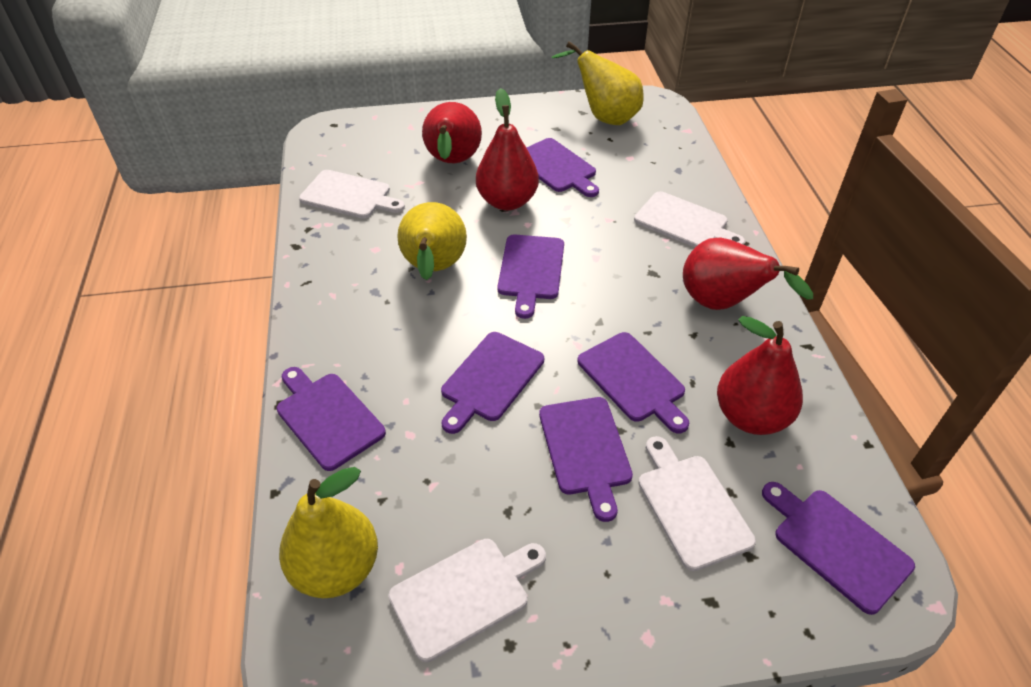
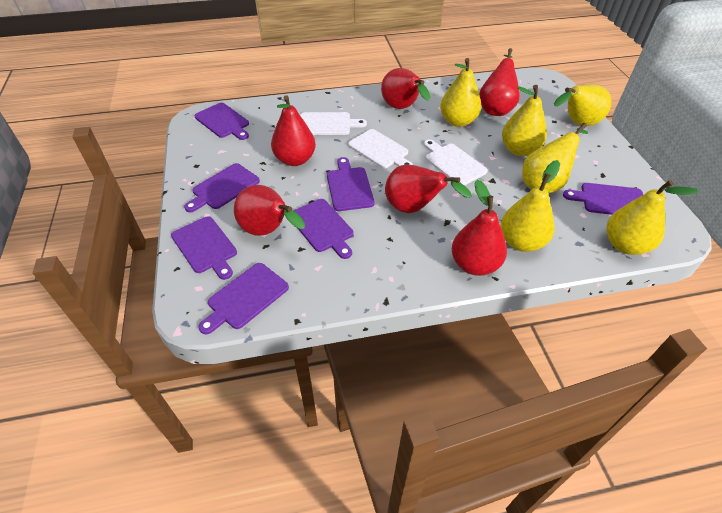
red pear: [422,102,482,163] [476,88,539,210] [683,237,813,310] [717,316,803,435] = 4 -> [234,185,305,236] [271,95,316,166] [381,68,430,109] [385,164,472,213] [452,180,507,276] [479,48,520,116] = 6
white cutting board: [299,170,405,219] [388,539,546,662] [634,191,745,247] [638,436,756,571] = 4 -> [300,112,367,135] [348,129,413,168] [424,139,488,186] = 3
yellow pear: [279,467,378,598] [397,202,467,280] [552,41,644,125] = 3 -> [440,58,481,127] [500,160,560,252] [502,85,547,156] [522,123,588,193] [554,84,611,126] [606,180,699,255] = 6

